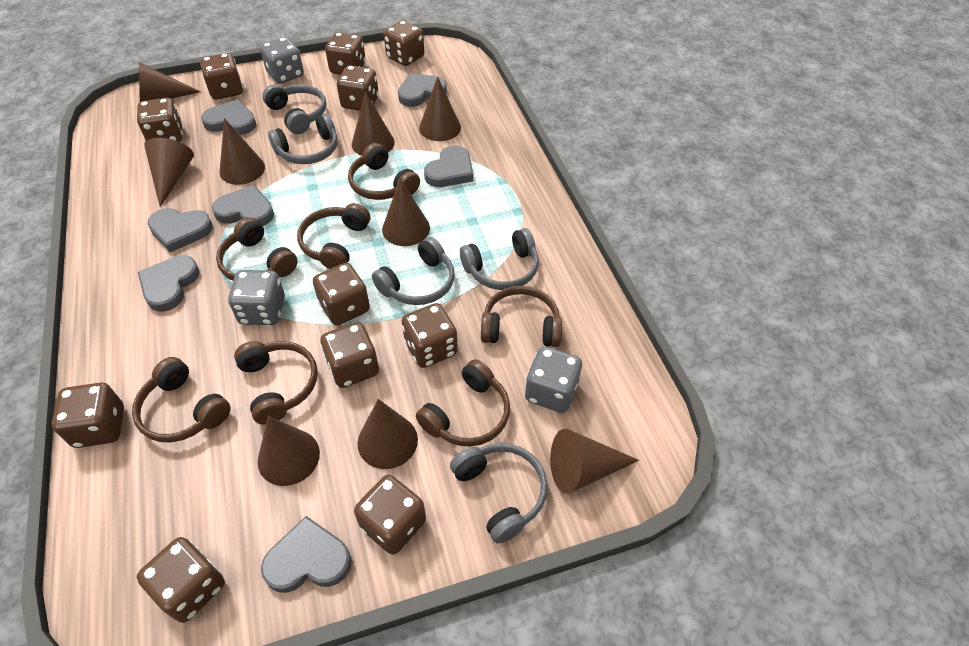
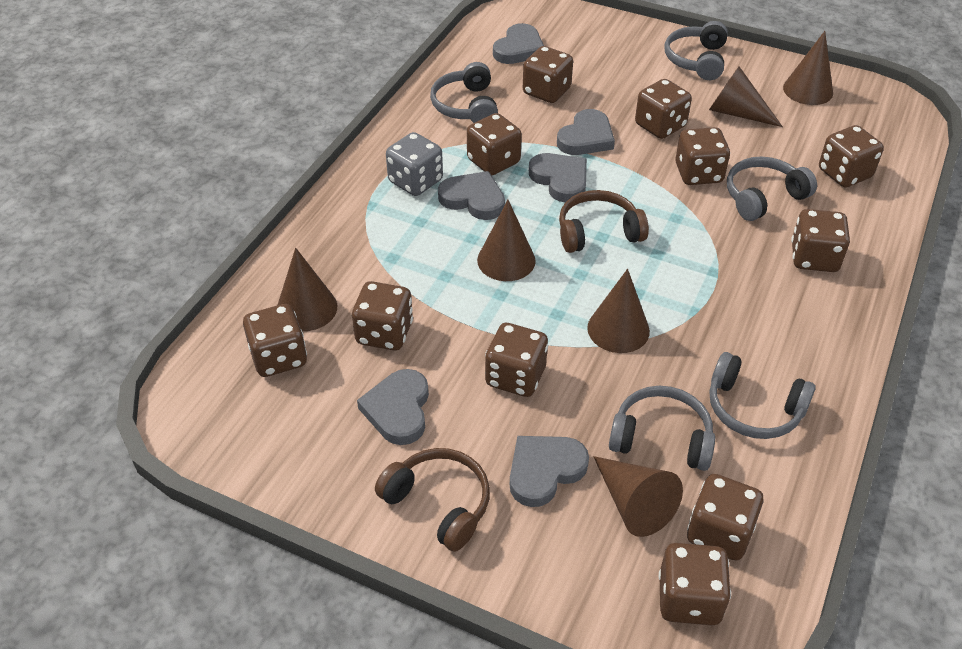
brown cone: [139,62,201,102] [144,138,194,207] [220,118,265,185] [258,416,320,486] [352,92,395,156] [357,399,418,469] [382,178,430,246] [419,77,461,141] [550,429,639,494] = 9 -> [278,248,337,331] [477,200,536,281] [587,269,650,353] [593,456,683,537] [709,67,783,127] [783,31,833,105] = 6
brown headphones: [132,357,231,442] [216,217,298,280] [234,341,318,425] [297,203,370,269] [348,143,420,200] [416,359,510,446] [481,286,562,347] = 7 -> [375,448,490,552] [559,190,649,253] = 2
grey dice: [228,270,285,325] [260,37,304,84] [525,346,582,413] = 3 -> [386,132,443,196] = 1
grey heart: [138,255,200,312] [148,208,213,252] [201,99,256,135] [212,185,274,226] [261,516,352,593] [398,73,447,107] [424,145,473,187] = 7 -> [357,369,429,445] [438,171,505,220] [493,23,544,64] [510,436,589,507] [529,153,587,203] [557,109,615,155] = 6

